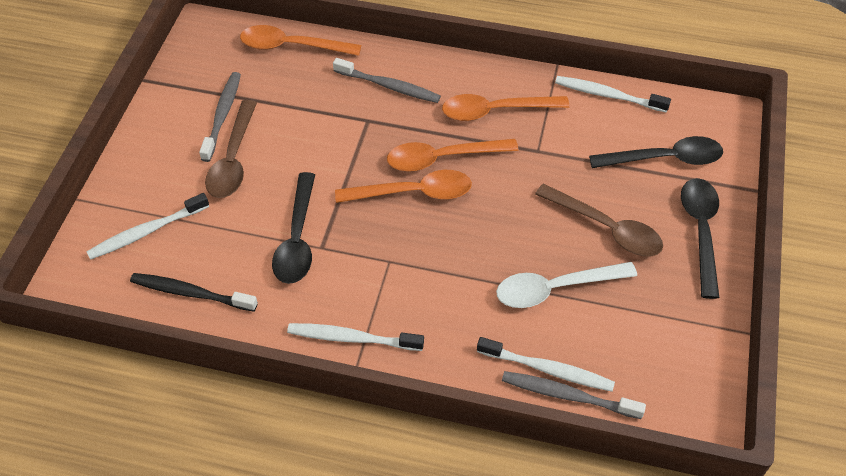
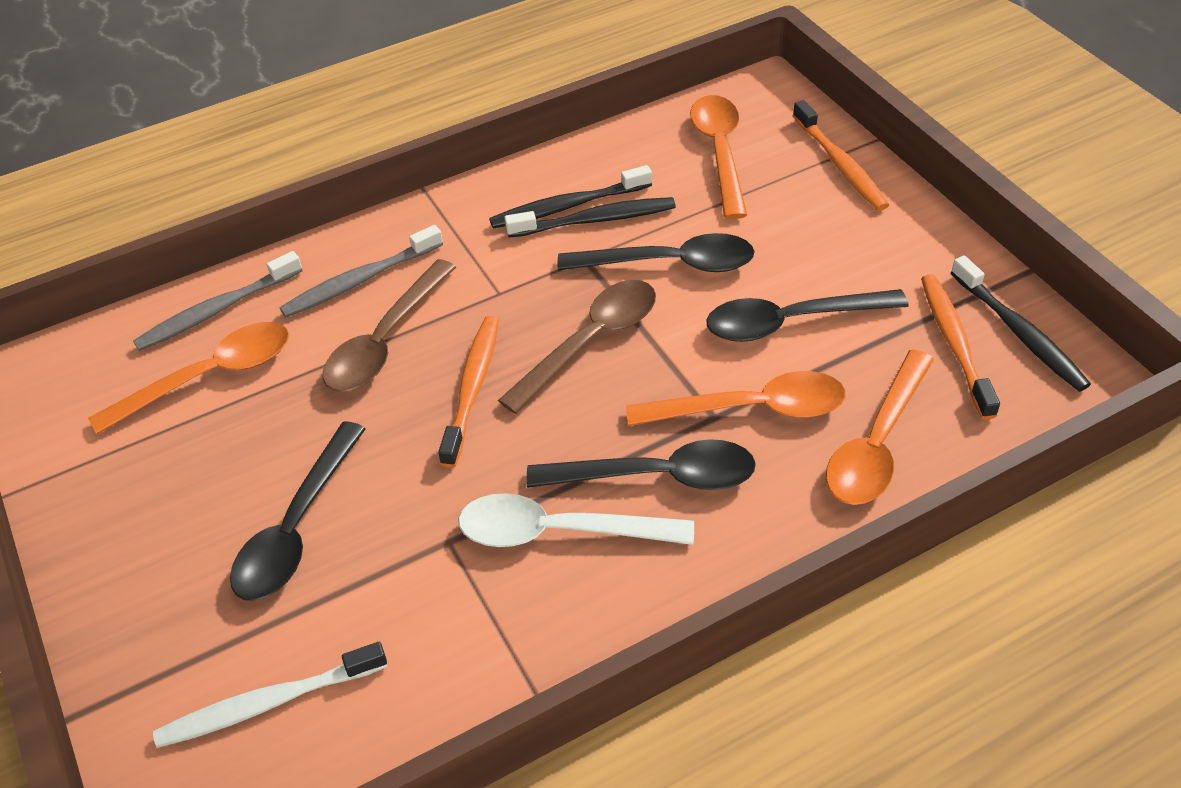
black spoon: [272,172,315,284] [589,136,723,168] [681,178,719,299] = 3 -> [230,421,366,601] [527,439,756,490] [558,233,755,272] [706,289,909,342] = 4
black toothbrush: [130,273,258,312] = 1 -> [489,165,652,229] [504,197,676,238] [951,255,1091,392] = 3
grey toothbrush: [199,72,241,162] [333,58,441,103] [502,371,646,419] = 3 -> [133,251,302,351] [279,225,443,317] = 2
orange toothbrush: none = 0 -> [438,316,499,468] [793,100,889,211] [921,274,1000,420] = 3
white toothbrush: [86,193,209,260] [287,323,424,351] [477,337,615,392] [555,76,671,113] = 4 -> [153,642,387,748] = 1

